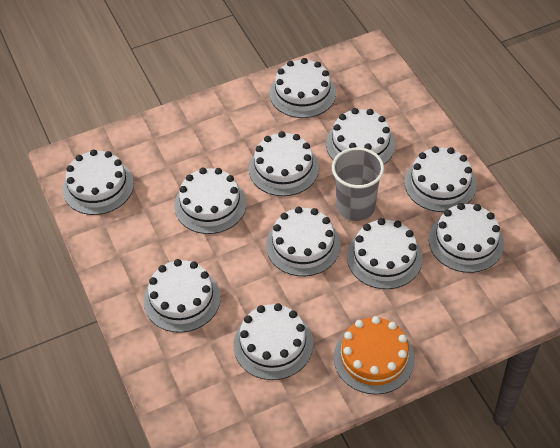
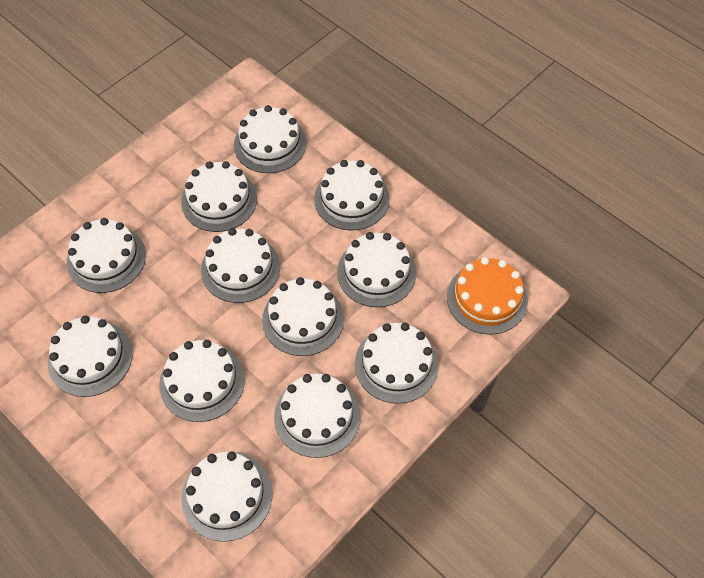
grey cup: [332,147,384,221] = 1 -> none = 0
white cake: [63,149,134,215] [144,259,221,333] [174,168,247,234] [234,303,313,380] [249,131,319,196] [266,207,341,276] [270,58,336,118] [326,108,395,164] [347,218,423,289] [404,146,477,212] [429,203,504,273] = 11 -> [48,316,133,397] [67,218,146,293] [159,340,245,422] [181,161,257,232] [181,451,273,542] [201,228,280,303] [234,105,306,173] [262,277,344,356] [274,374,361,458] [314,160,390,230] [337,232,416,307] [355,323,439,404] = 12

